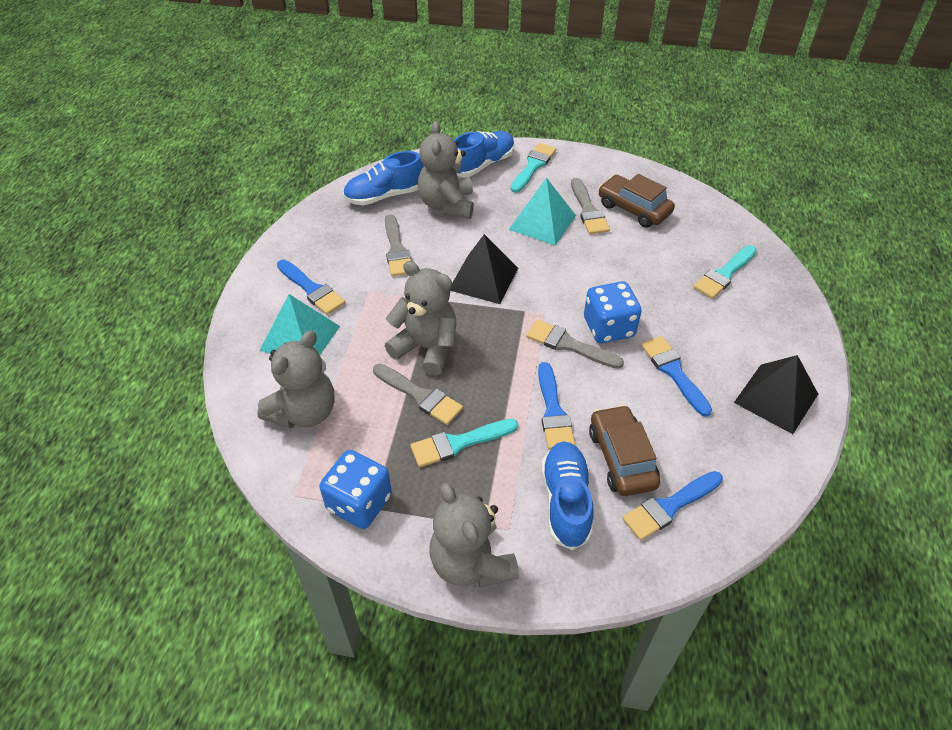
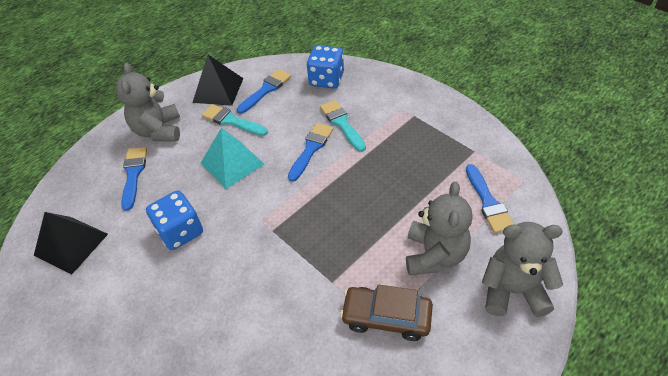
blue shoe: [343,151,424,205] [454,131,515,177] [541,441,594,550] = 3 -> none = 0
brown car: [589,405,660,496] [598,174,675,228] = 2 -> [340,284,433,341] = 1
grey brush: [373,364,463,425] [385,214,411,276] [526,320,624,369] [571,178,610,234] = 4 -> none = 0
grey teddy bear: [257,330,335,428] [385,261,456,376] [418,121,474,219] [429,483,519,587] = 4 -> [116,63,180,141] [406,181,473,275] [482,222,563,317] = 3
turquoise brush: [411,419,518,467] [511,143,556,193] [693,245,757,299] = 3 -> [202,104,268,136] [320,100,366,152] = 2
turquoise pyramid: [260,294,340,355] [508,177,576,246] = 2 -> [201,128,264,189] = 1

